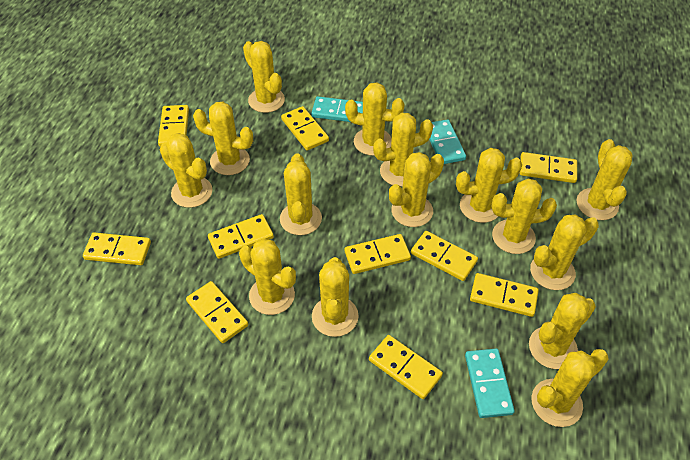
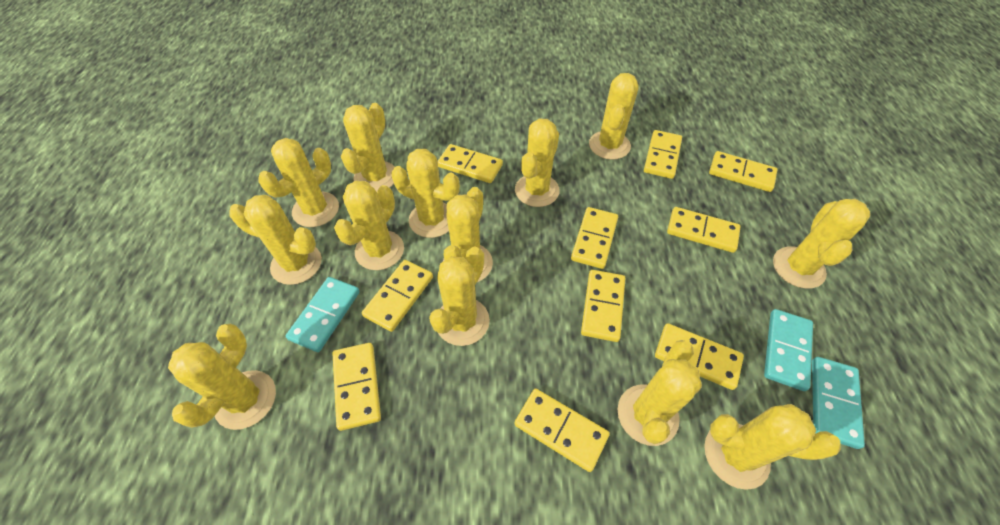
yellow cactus: [160,133,212,208] [193,102,253,175] [239,239,296,315] [243,41,285,113] [280,153,322,235] [312,257,359,337] [345,82,405,156] [373,113,433,187] [389,152,444,227] [456,148,522,223] [491,178,557,254] [529,293,596,369] [530,214,599,290] [531,349,609,427] [577,139,633,220] = 15 -> [168,324,276,430] [229,195,322,285] [258,138,339,227] [334,181,404,270] [341,103,395,192] [391,149,460,238] [429,246,490,346] [443,187,493,282] [515,118,560,207] [589,73,639,160] [618,340,702,446] [704,404,841,490] [773,199,870,289] = 13

